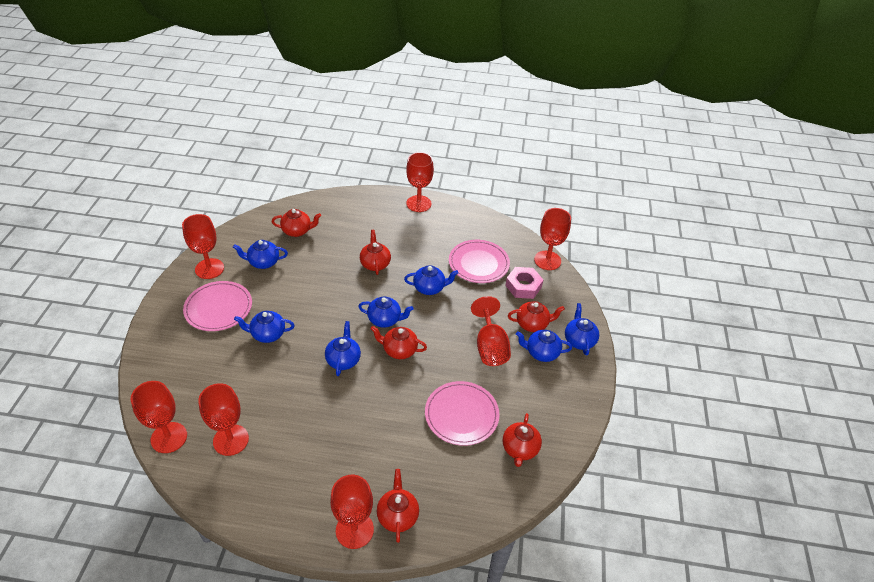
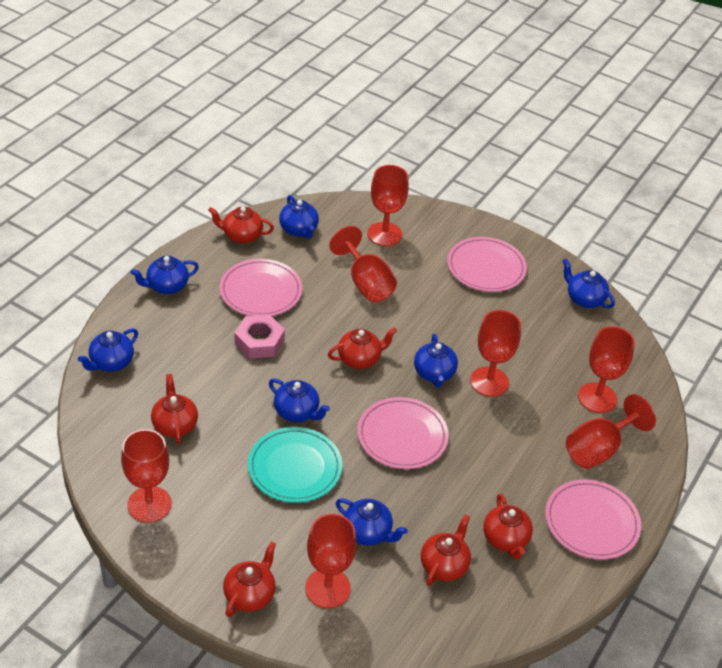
pink plate: [183,281,252,331] [425,381,500,446] [449,240,510,283] = 3 -> [219,259,302,316] [357,397,449,469] [447,237,527,292] [545,479,641,560] = 4
turquoise plate: none = 0 -> [248,427,342,503] = 1

